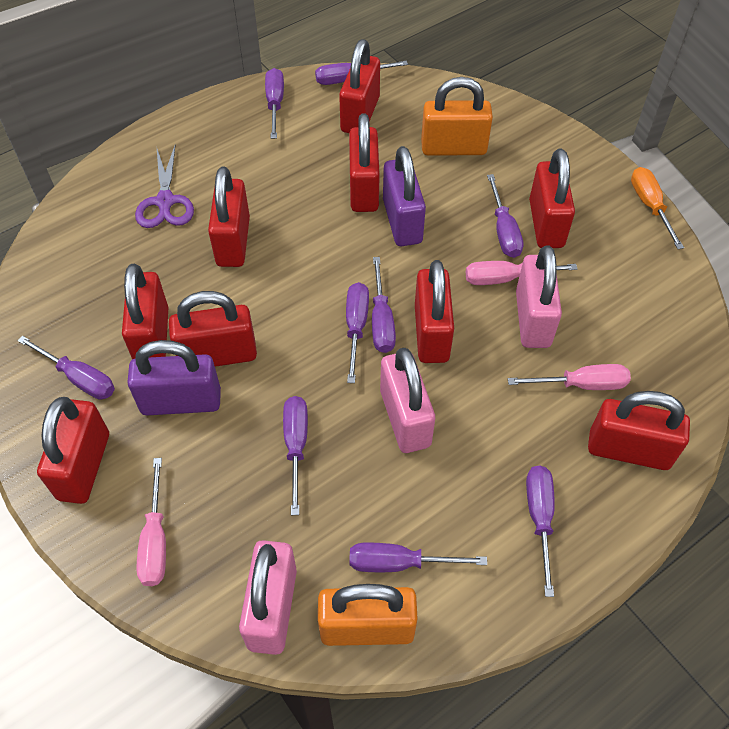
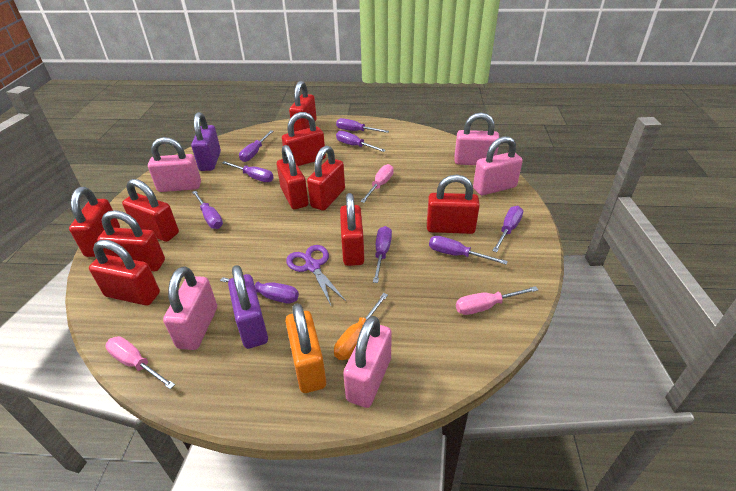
orange padlock: [318,584,418,646] [421,77,493,156] = 2 -> [285,303,326,393] = 1
pink padlock: [239,540,297,655] [380,348,435,453] [516,245,562,348] = 3 -> [148,137,201,192] [163,266,217,350] [343,316,392,408] [454,112,499,165] [473,136,523,195] = 5
red padlock: [37,397,109,504] [122,264,168,359] [169,291,257,367] [208,167,250,267] [339,39,380,133] [349,113,380,212] [415,260,454,363] [529,149,575,248] [588,391,690,470] = 9 -> [69,187,120,257] [89,240,160,306] [97,210,165,271] [122,179,179,242] [277,145,308,209] [282,112,326,166] [289,81,317,132] [307,146,345,210] [340,193,364,266] [427,175,480,234] = 10

